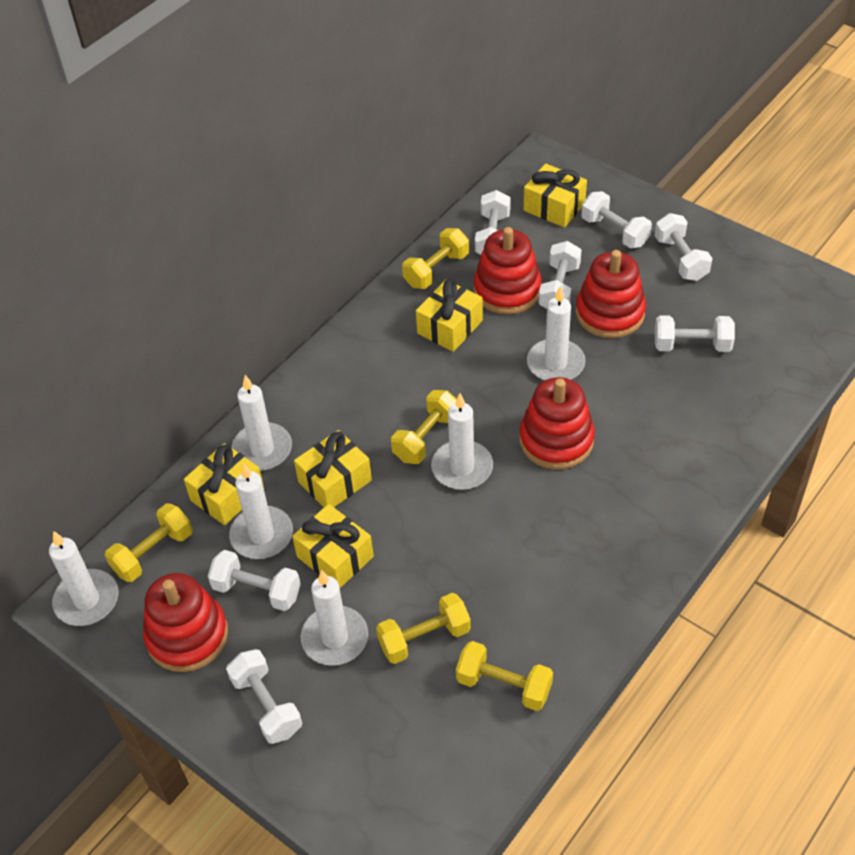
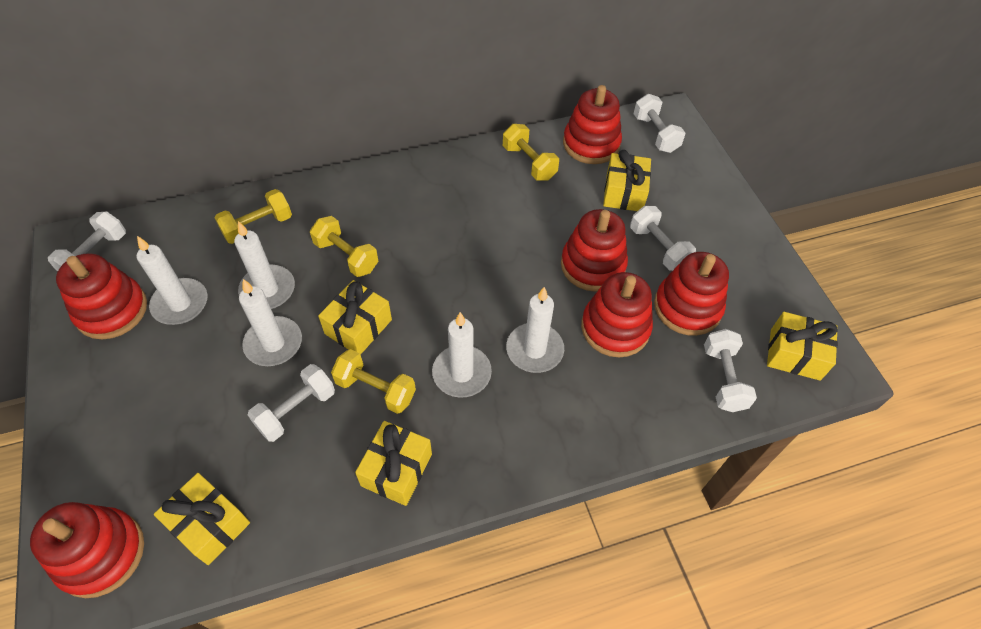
red stacking toy: [143,573,228,672] [474,227,542,315] [519,377,595,470] [576,250,646,338] = 4 -> [30,502,144,598] [56,253,147,339] [561,209,628,292] [563,85,622,164] [581,272,653,357] [654,252,729,336] = 6
white candle: [49,531,119,626] [229,463,293,559] [231,375,292,471] [301,570,368,666] [431,393,493,490] [527,286,585,381] = 6 -> [136,236,208,325] [234,221,295,309] [239,279,302,366] [432,312,492,398] [506,287,564,373] = 5
white dumbbell: [208,550,301,611] [226,649,302,744] [475,190,511,255] [538,241,582,309] [581,191,652,249] [655,213,712,281] [655,316,735,352] = 7 -> [48,212,126,271] [248,364,335,442] [630,206,696,271] [634,94,686,153] [704,329,757,412] = 5
yellow dumbbell: [105,504,192,582] [376,593,471,664] [391,390,456,464] [402,228,469,289] [456,641,553,711] = 5 -> [215,189,292,244] [310,216,379,277] [331,349,416,414] [503,124,559,180] = 4

